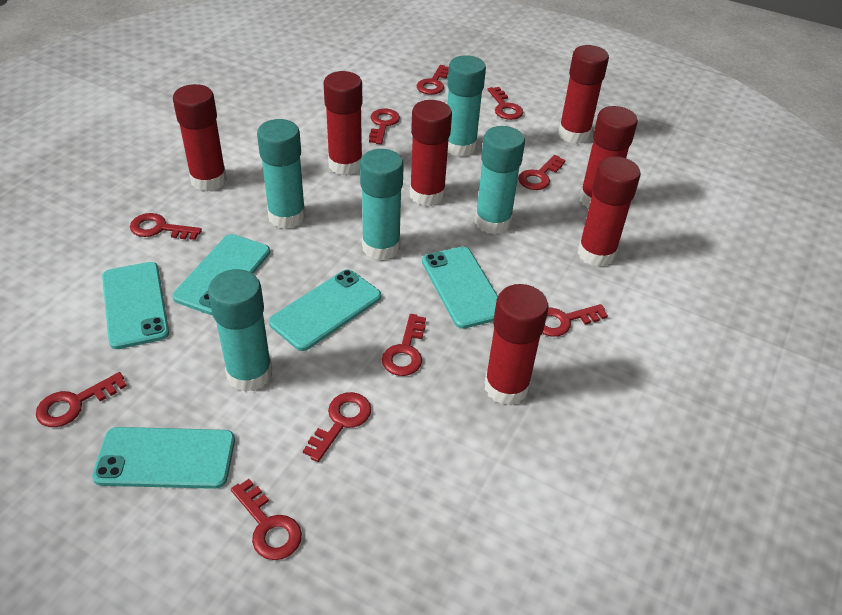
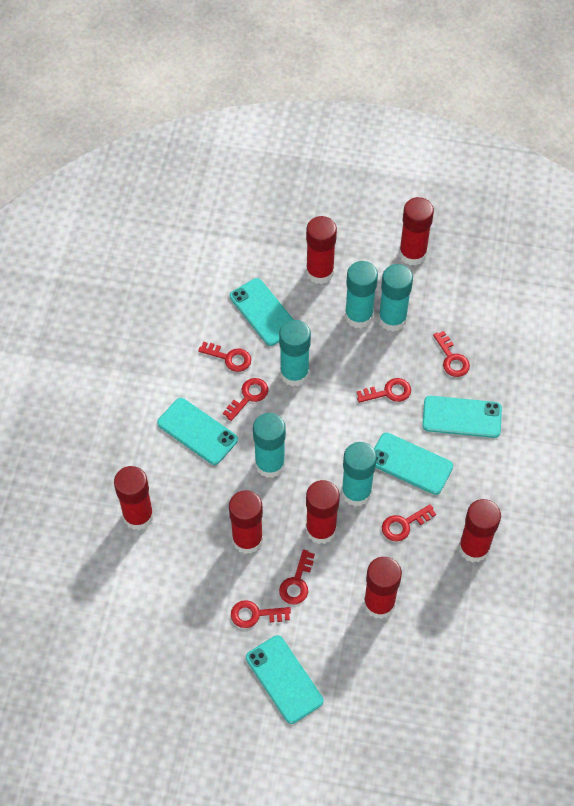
red key: [36,372,127,427] [130,213,202,240] [231,479,302,560] [303,392,371,462] [369,109,400,144] [382,314,426,376] [417,65,449,95] [488,87,523,120] [518,155,565,190] [542,304,608,337] = 10 -> [198,342,251,372] [223,378,268,421] [231,600,291,628] [279,549,315,604] [357,378,411,403] [382,504,436,541] [433,331,470,377] = 7

